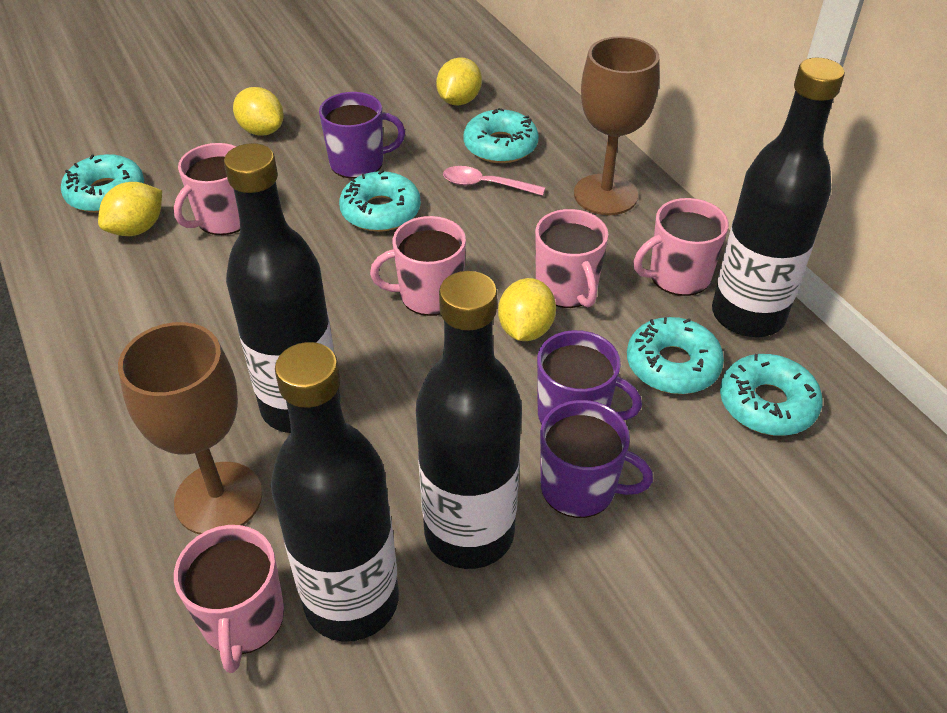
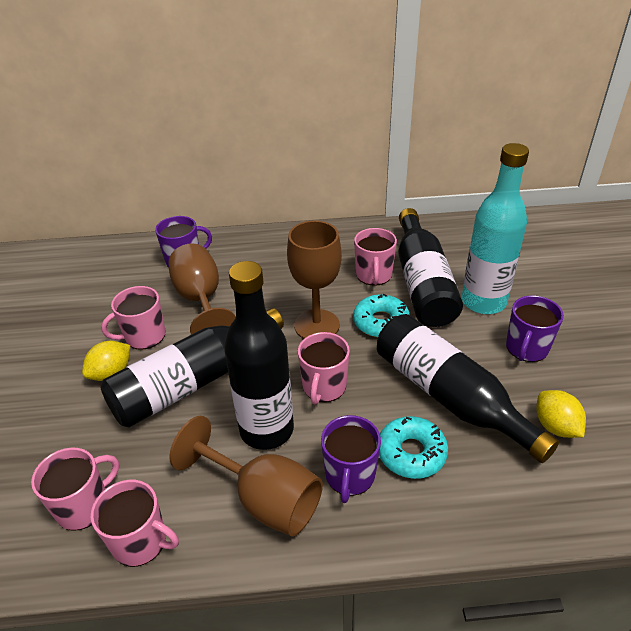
brown goblet: [118,322,262,534] [574,36,659,215] = 2 -> [169,243,236,335] [169,416,323,537] [287,221,342,339] = 3
pink spoon: [443,166,545,196] = 1 -> none = 0
turquoise bottle: none = 0 -> [461,143,529,314] = 1
turquoise donut: [61,154,144,213] [339,170,421,232] [463,108,538,163] [627,317,724,394] [720,354,822,436] = 5 -> [353,294,410,337] [379,416,448,479] = 2
yellow lemon: [98,182,162,236] [233,87,284,136] [436,57,482,106] [498,278,556,341] = 4 -> [82,341,130,381] [536,390,586,438] = 2

